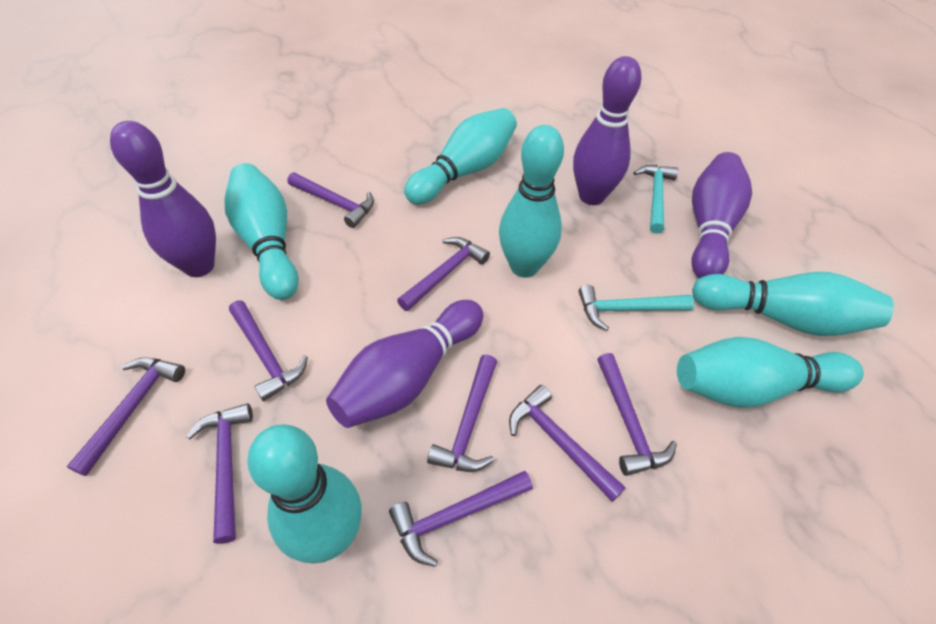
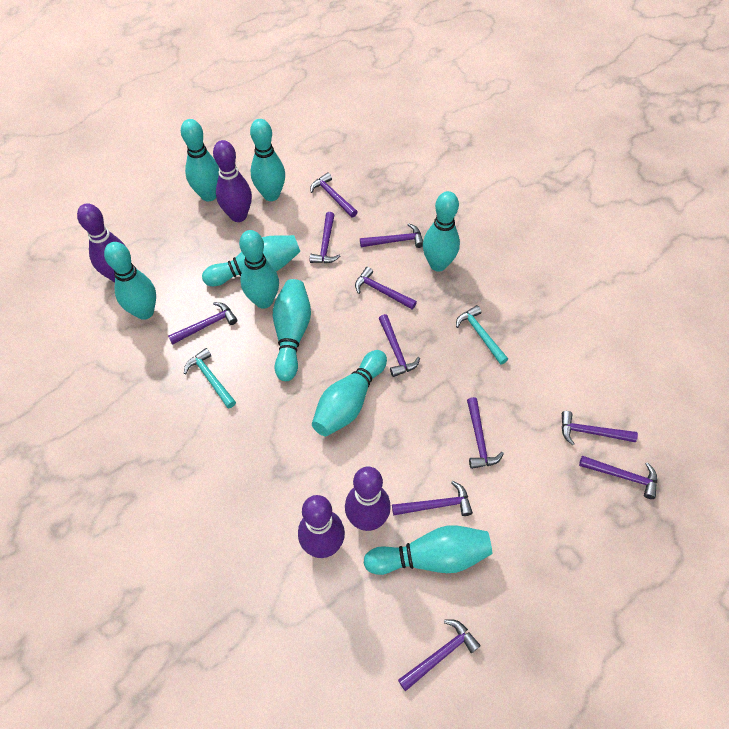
purple hammer: [67,357,185,476] [186,403,253,544] [229,301,308,401] [288,172,374,228] [389,471,533,567] [397,237,490,311] [427,354,497,472] [509,385,626,502] [597,353,677,476] = 9 -> [168,302,238,345] [310,173,358,217] [310,212,340,263] [355,267,417,310] [360,223,423,248] [379,314,420,377] [392,481,473,516] [398,619,481,691] [467,397,504,469] [562,411,638,445] [579,456,657,499] = 11
turquoise bowling pin: [224,163,299,300] [247,424,362,564] [404,108,517,205] [499,125,564,278] [677,337,864,408] [692,272,894,336] = 6 -> [104,242,156,320] [181,119,219,201] [202,235,300,286] [239,230,279,309] [250,119,285,201] [273,279,311,381] [312,350,387,436] [364,526,492,575] [423,191,460,272] = 9

